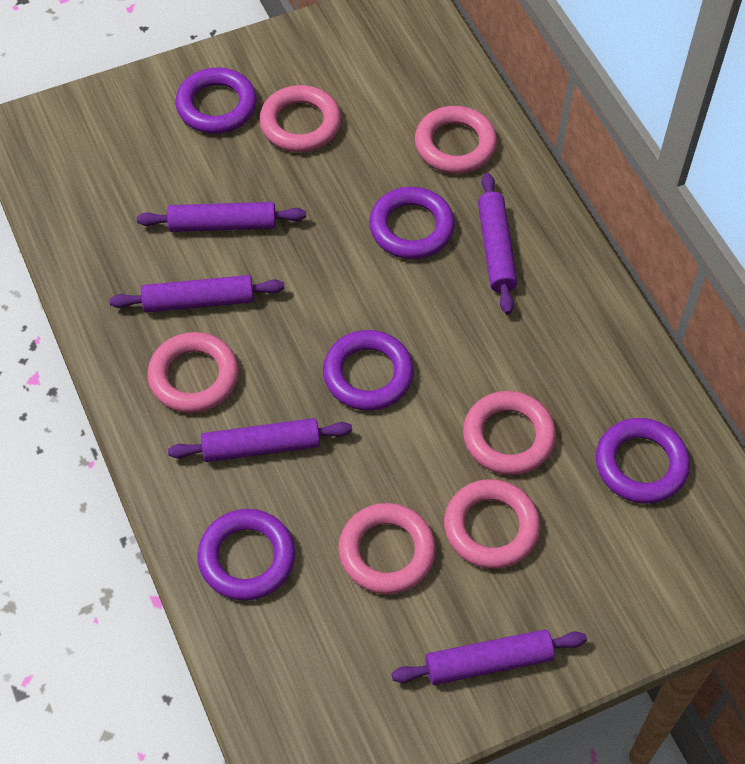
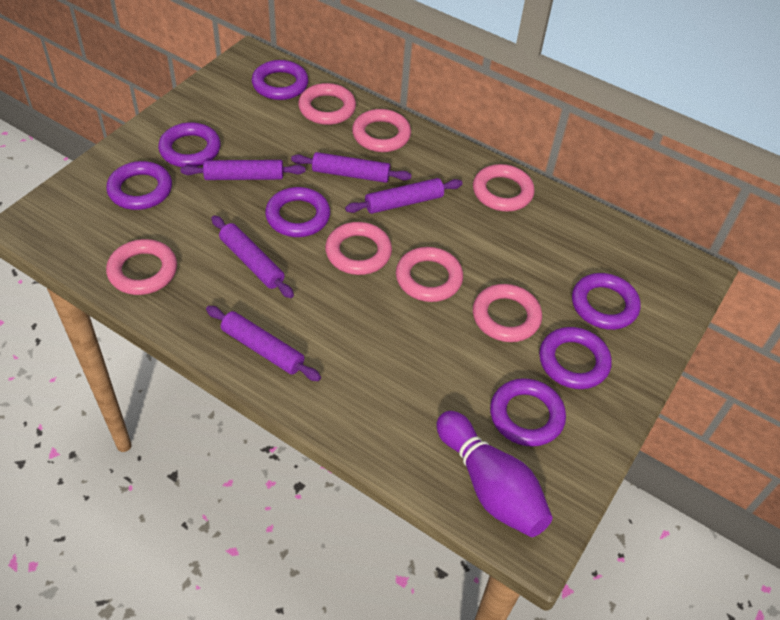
pink ring: [147,332,239,413] [259,85,341,152] [338,503,436,594] [415,106,497,174] [444,479,540,569] [463,391,556,475] = 6 -> [106,239,177,295] [298,83,356,125] [325,222,392,275] [352,109,411,152] [396,247,463,302] [473,164,535,212] [473,284,542,342] = 7
purple bowling pin: none = 0 -> [437,411,552,537] = 1
purple ring: [175,68,257,134] [197,509,295,601] [323,330,414,411] [369,187,455,259] [596,418,690,504] = 5 -> [107,161,172,210] [158,122,221,167] [252,60,308,100] [265,187,330,237] [490,378,566,447] [539,327,612,389] [572,273,640,330] = 7

